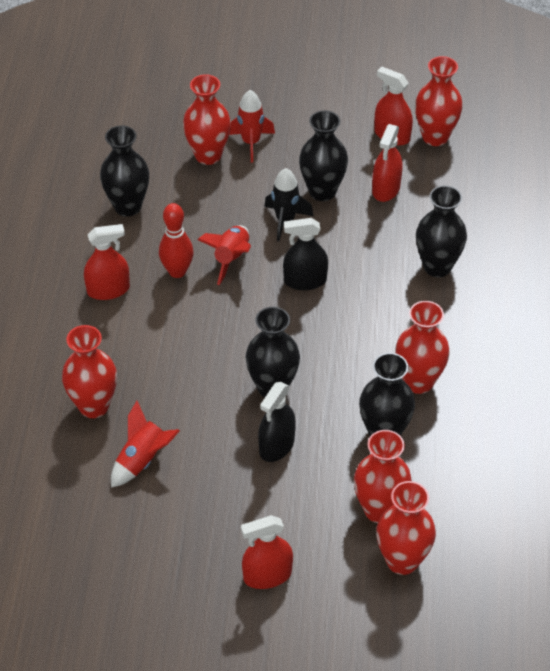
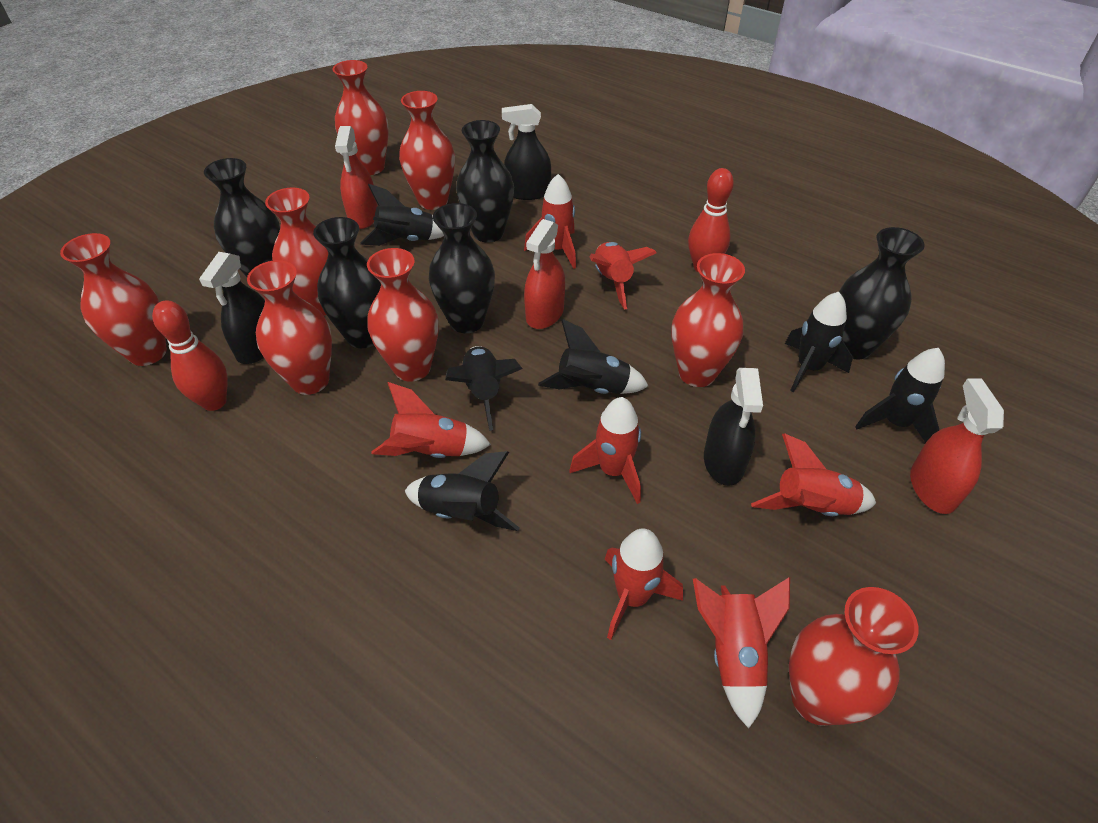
black rocket: [264,168,314,241] = 1 -> [360,184,444,246] [405,451,519,531] [445,346,523,431] [538,319,648,394] [785,292,853,393] [855,348,945,443] = 6
black spray bottle: [258,382,296,462] [283,218,328,290] = 2 -> [199,252,265,364] [502,104,551,200] [704,368,763,486] = 3
red bowling pin: [159,203,194,278] = 1 -> [152,301,228,411] [688,168,734,273] = 2
red rocket: [111,401,180,488] [197,225,251,285] [229,90,275,163] = 3 -> [371,382,491,458] [524,174,576,269] [569,397,641,504] [589,242,657,310] [605,528,683,640] [693,577,790,729] [751,433,876,516] = 7
red spray bottle: [84,224,130,300] [241,515,293,589] [372,124,403,202] [374,67,413,146] = 4 -> [335,126,377,229] [524,219,565,329] [910,378,1004,514] = 3
red vase: [62,325,117,418] [183,74,231,165] [354,430,412,523] [376,481,436,575] [395,301,450,394] [415,56,463,146] = 6 -> [60,233,167,366] [247,260,332,395] [265,187,328,316] [333,60,389,175] [367,248,439,382] [399,91,455,210] [671,253,745,387] [789,587,918,726] = 8

